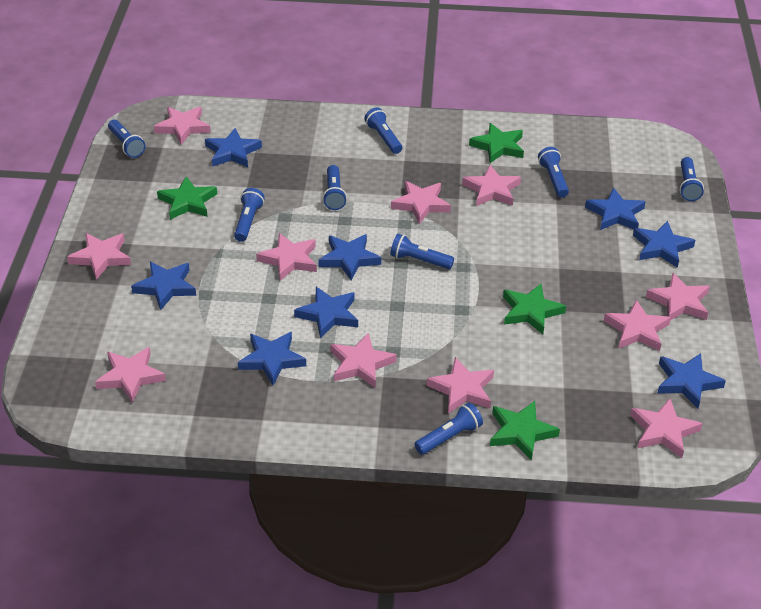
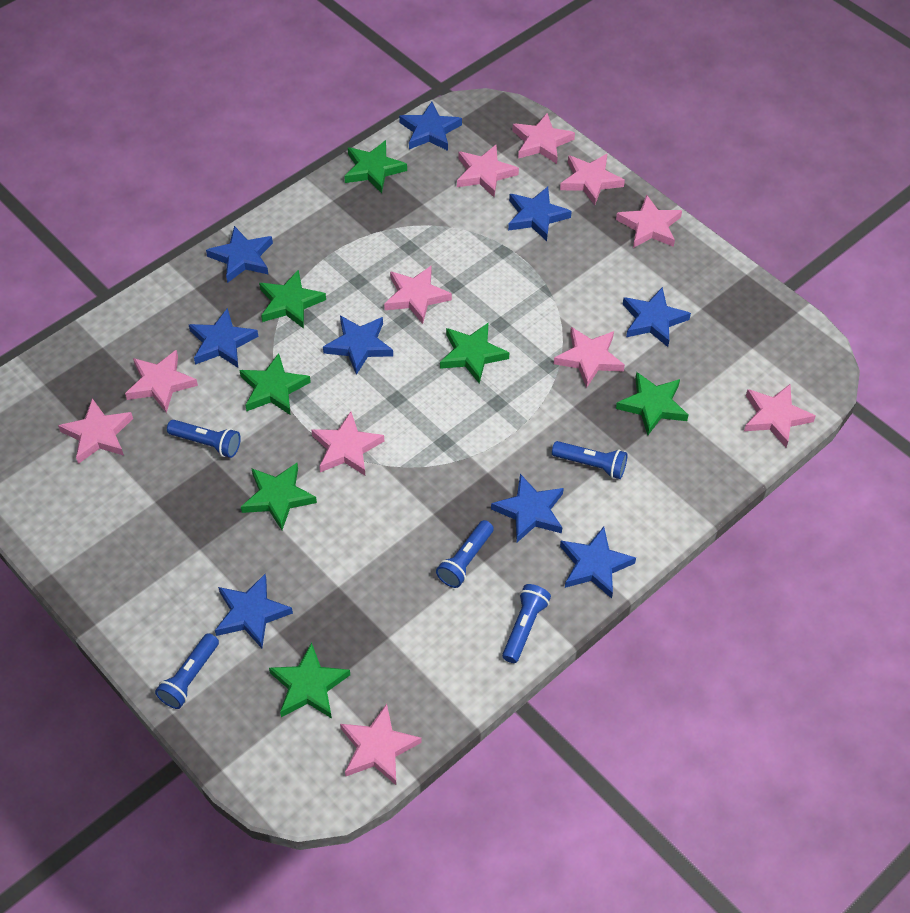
blue flashlight: [108,120,146,158] [234,188,265,242] [323,165,347,210] [364,107,402,154] [390,234,454,269] [414,403,483,455] [538,147,569,198] [680,157,704,201] = 8 -> [155,633,219,709] [167,420,241,458] [436,520,494,588] [502,584,551,663] [552,441,628,479] = 5
blue star: [131,262,196,310] [205,128,262,167] [238,332,306,385] [294,287,358,338] [318,234,381,281] [585,188,646,230] [633,221,695,268] [657,353,726,408] = 8 -> [189,308,259,368] [206,226,273,283] [215,574,293,648] [323,315,393,375] [399,102,462,151] [491,474,564,542] [508,187,572,241] [560,527,636,599] [623,287,691,347] = 9
green star: [157,177,217,220] [469,123,524,163] [490,401,560,461] [503,284,566,334] = 4 -> [239,353,311,415] [241,463,317,530] [259,269,326,329] [269,642,350,718] [344,140,407,193] [440,323,509,383] [616,372,688,435] = 7

